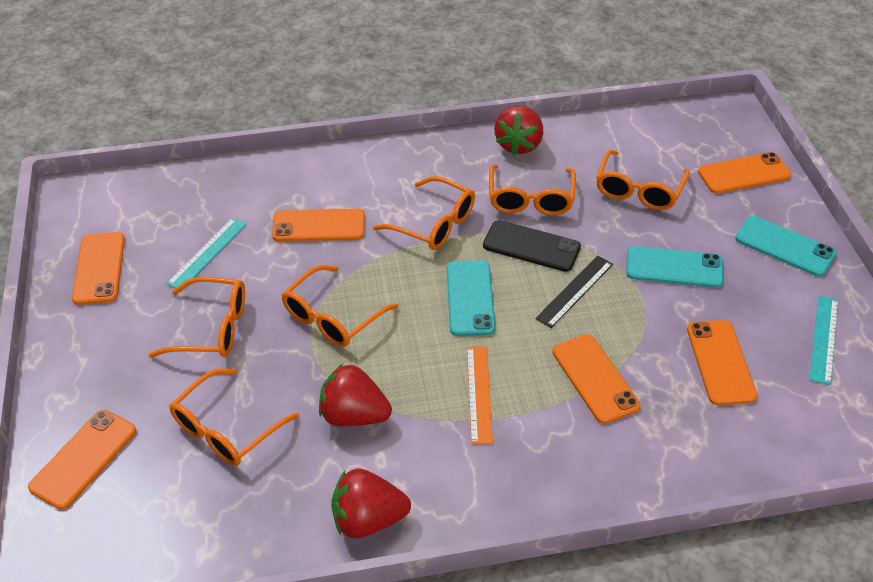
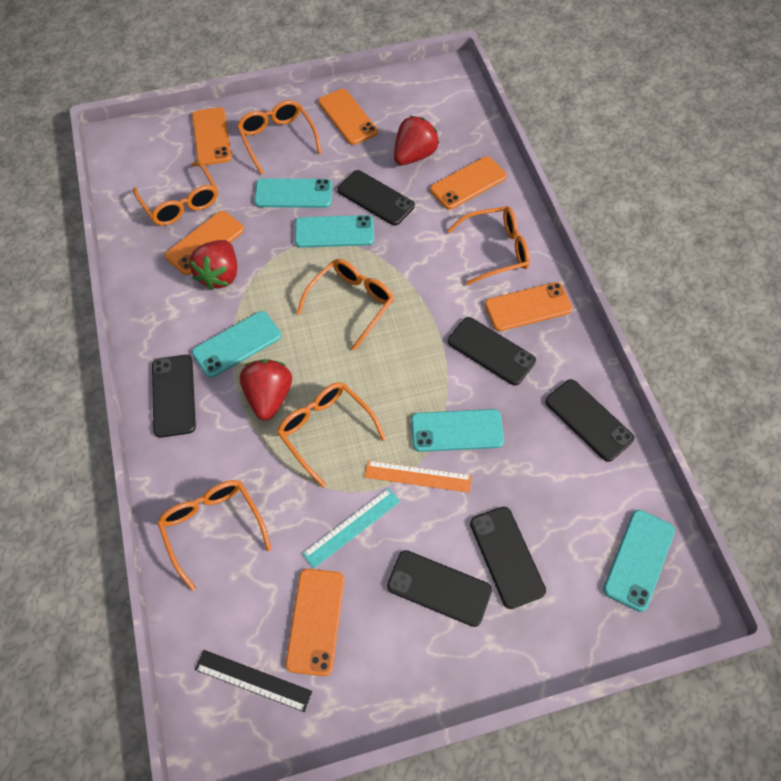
black phone: [483,220,581,272] = 1 -> [152,355,196,438] [337,170,415,226] [387,550,492,627] [448,317,536,385] [470,507,546,609] [545,379,634,462] = 6
turquoise phone: [447,261,496,336] [626,246,724,288] [735,216,837,277] = 3 -> [192,311,281,378] [254,178,332,208] [295,215,374,248] [411,409,504,452] [603,510,675,612] = 5
turquoise ruler: [166,218,247,288] [810,296,838,385] = 2 -> [302,488,400,568] = 1

